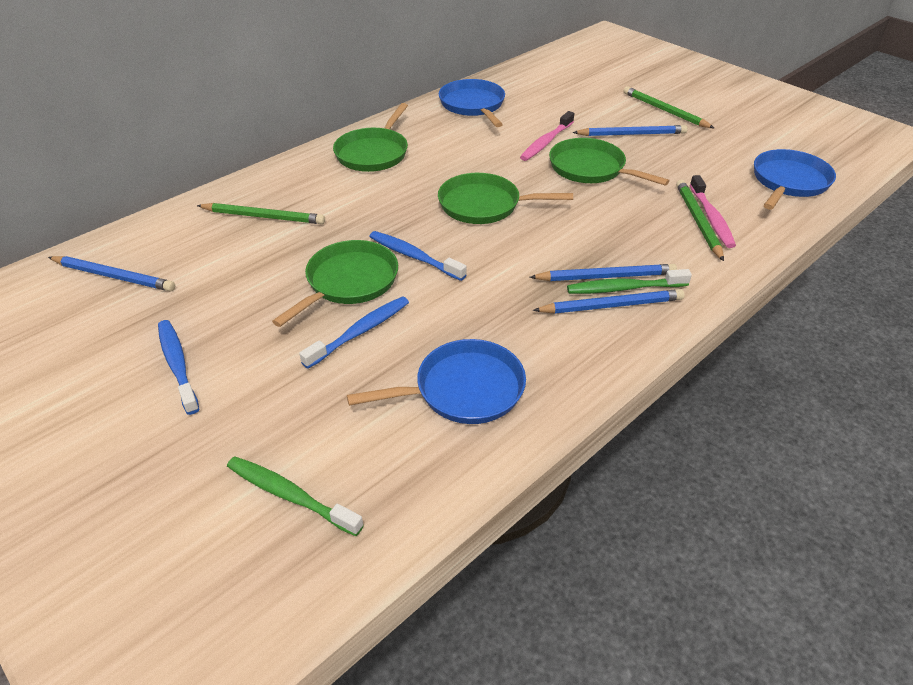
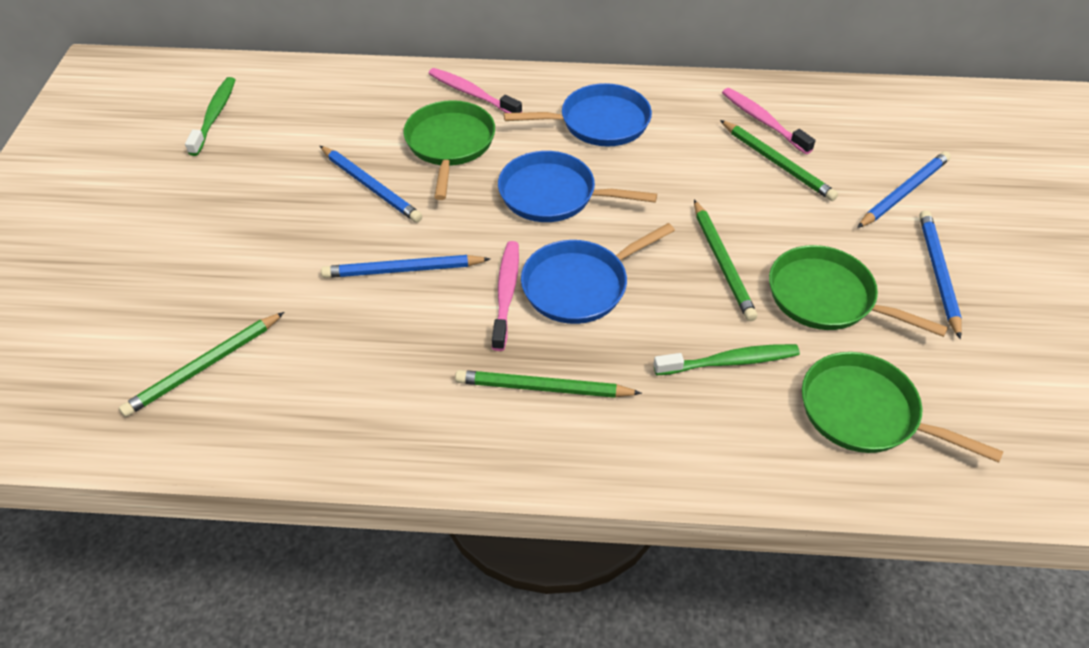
blue toothbrush: [158,320,199,415] [299,296,409,369] [369,231,467,281] = 3 -> none = 0
green pan: [272,240,398,327] [333,103,408,172] [438,173,573,224] [549,138,669,186] = 4 -> [404,100,495,200] [769,245,948,337] [802,352,1003,463] = 3
green pencil: [197,203,325,224] [623,86,714,128] [676,180,724,261] = 3 -> [119,312,284,417] [455,370,642,398] [694,200,758,321] [720,120,838,201] = 4
pink toothbrush: [520,111,574,161] [690,175,736,248] = 2 -> [428,68,522,113] [492,241,519,351] [722,88,815,154] = 3

